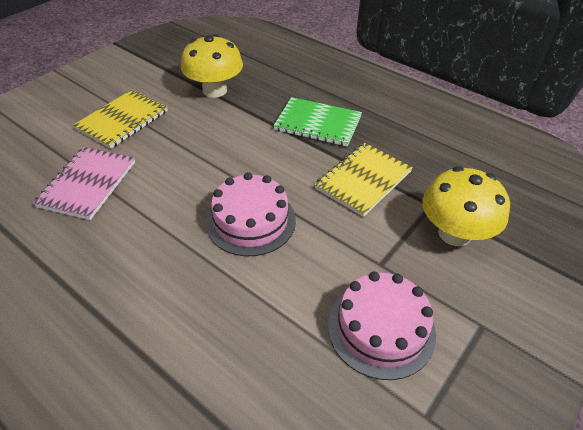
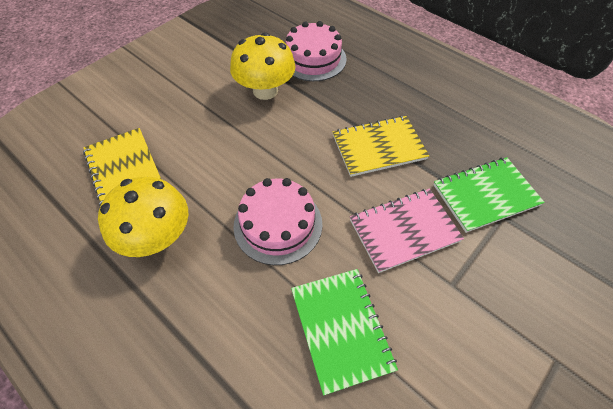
green notebook: [273,97,362,147] = 1 -> [291,269,398,395] [434,157,545,233] = 2

